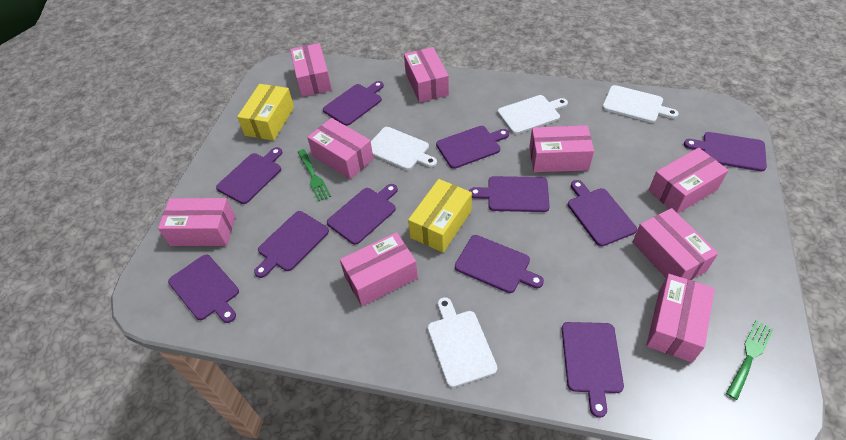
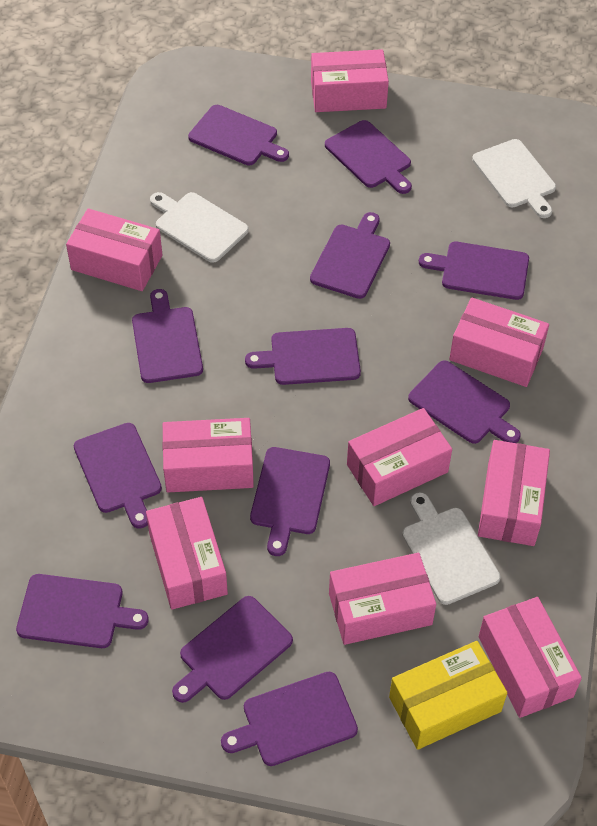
green fork: [297,149,331,202] [726,320,774,400] = 2 -> none = 0
purple cutting board: [168,255,239,323] [216,147,282,204] [254,211,329,278] [323,81,384,126] [327,184,398,245] [436,126,509,169] [455,235,544,293] [469,176,550,212] [562,322,624,418] [568,180,637,246] [684,132,767,171] = 11 -> [16,574,149,648] [74,423,162,529] [132,289,203,383] [172,596,293,703] [188,105,289,165] [221,672,358,766] [245,328,361,385] [250,447,330,556] [310,212,390,299] [325,120,412,194] [408,360,521,444] [419,242,529,300] = 12
white cutting board: [371,127,437,170] [427,297,497,388] [498,95,568,134] [602,85,678,123] = 4 -> [150,192,249,263] [402,492,500,605] [472,139,556,218] = 3
yellow box: [237,84,294,141] [408,179,472,253] = 2 -> [389,641,507,750] = 1

